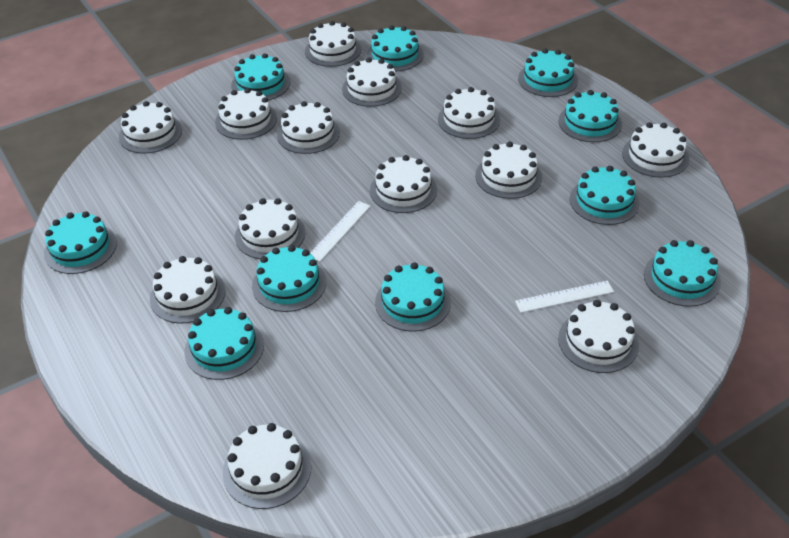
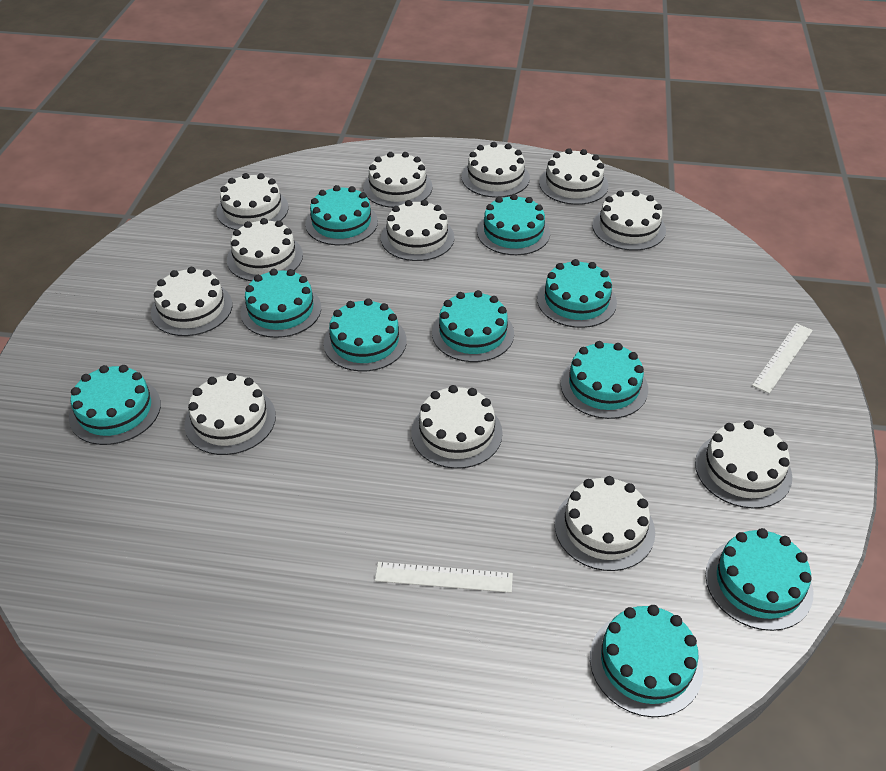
white cake: [119,101,182,154] [150,256,225,324] [215,88,277,140] [223,423,311,509] [235,198,305,259] [277,101,340,154] [305,21,361,67] [342,58,402,107] [370,155,437,213] [438,87,500,139] [475,142,542,199] [558,300,639,373] [622,122,689,178] = 13 -> [151,267,232,336] [185,373,276,455] [217,173,289,230] [227,218,303,281] [363,152,433,208] [381,200,454,261] [411,385,503,469] [461,142,530,198] [539,148,608,205] [555,476,655,571] [592,190,666,251] [695,421,792,509] = 12

